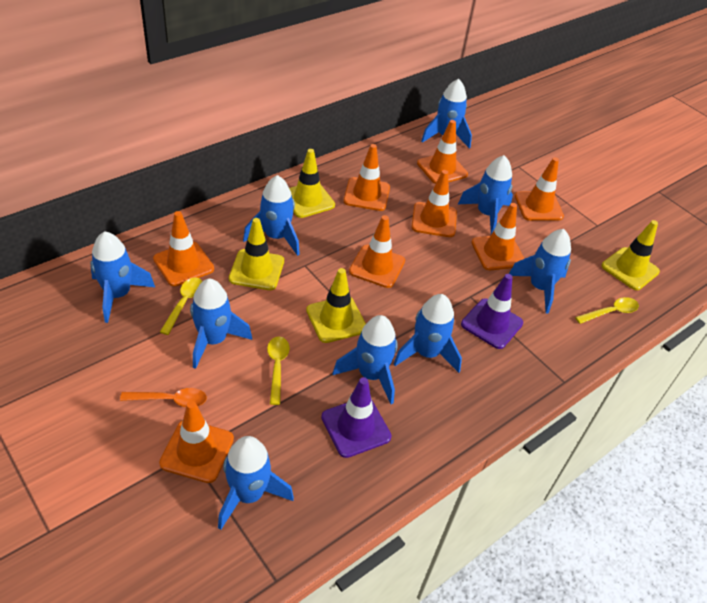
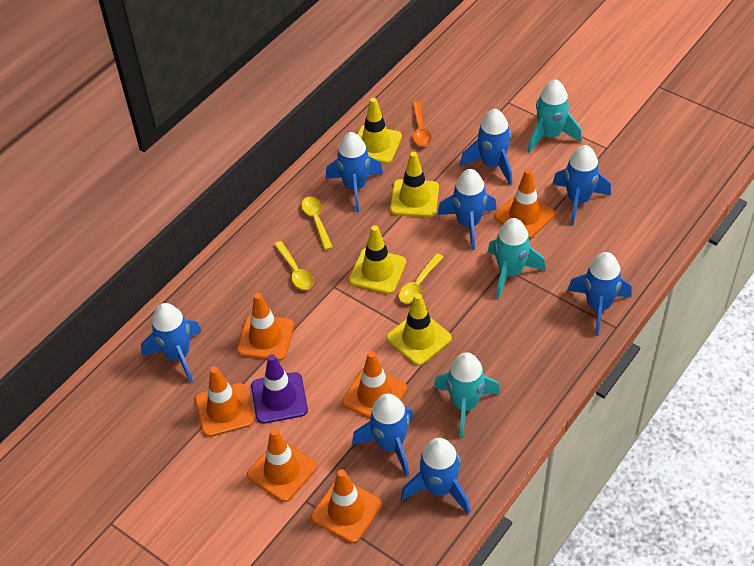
blue rocket: [90,231,155,323] [190,279,252,369] [218,436,294,530] [243,175,300,256] [333,315,398,404] [394,294,462,373] [421,79,472,149] [458,155,513,234] [509,229,571,314] = 9 -> [141,303,201,383] [325,132,383,212] [352,393,413,477] [401,438,470,514] [437,169,497,250] [460,109,512,185] [553,145,611,226] [568,252,631,336] = 8
orange traffic cone: [153,211,214,286] [159,401,234,483] [344,144,390,211] [349,215,405,288] [411,170,457,237] [417,120,468,184] [471,203,525,270] [515,157,564,221] = 8 -> [195,367,254,437] [237,293,294,361] [247,428,317,502] [311,469,382,543] [342,351,407,418] [494,169,555,239] = 6
purple traffic cone: [321,377,392,458] [461,274,523,349] = 2 -> [251,354,308,424] = 1
turquoise rocket: none = 0 -> [434,352,500,438] [488,218,546,299] [527,79,582,153] = 3

